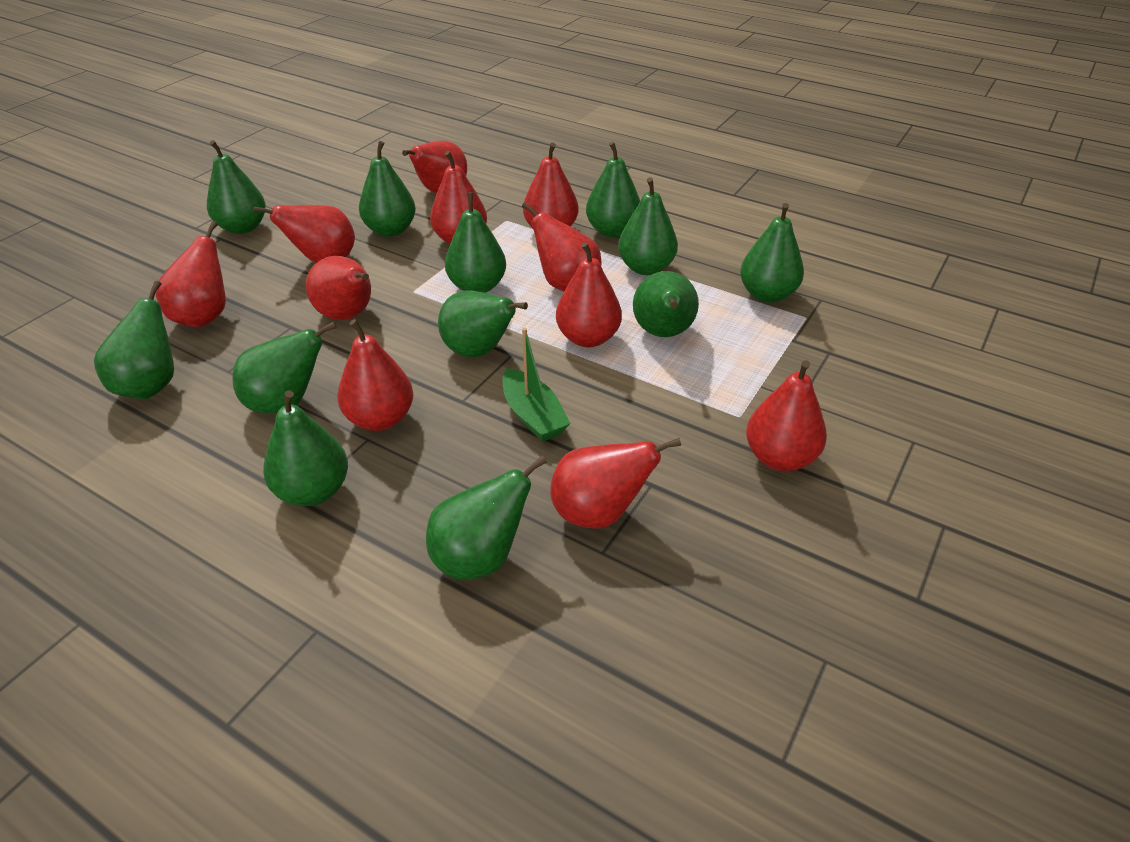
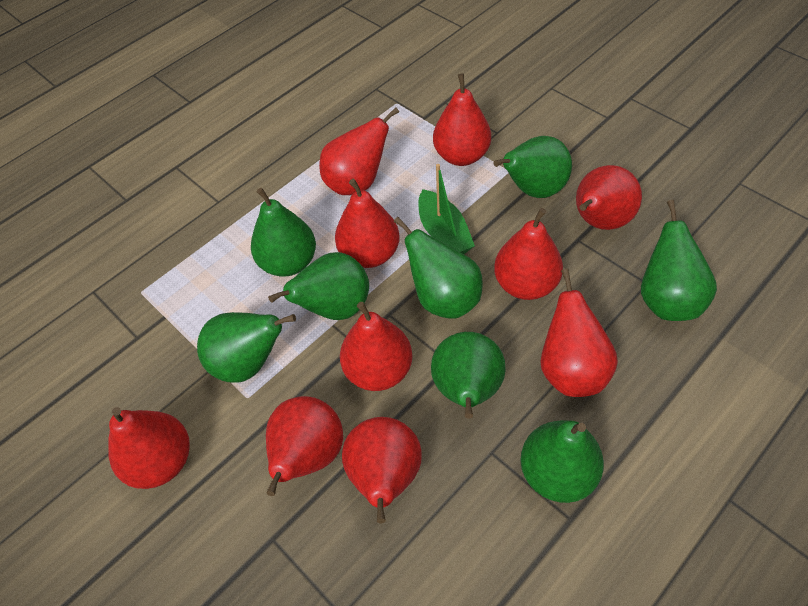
green pear: [94,281,174,399] [207,140,266,234] [233,322,337,414] [263,391,348,506] [359,141,416,237] [426,456,547,580] [438,291,528,358] [445,192,506,293] [586,142,640,238] [618,177,678,275] [633,271,699,337] [740,203,804,303] = 12 -> [197,312,296,383] [251,188,316,277] [268,252,369,320] [394,217,483,319] [431,332,506,419] [494,136,572,198] [521,420,604,503] [641,200,717,321] = 8
red pear: [155,221,226,327] [253,205,355,263] [306,256,371,320] [337,319,413,431] [402,141,467,194] [430,151,487,244] [522,202,601,291] [523,143,579,228] [550,438,681,529] [556,242,622,347] [746,360,827,471] = 11 -> [108,407,190,489] [266,396,343,496] [319,107,399,195] [335,179,400,268] [340,302,413,391] [342,417,422,524] [433,73,491,166] [494,208,563,300] [540,268,618,397] [576,165,642,230] = 10

